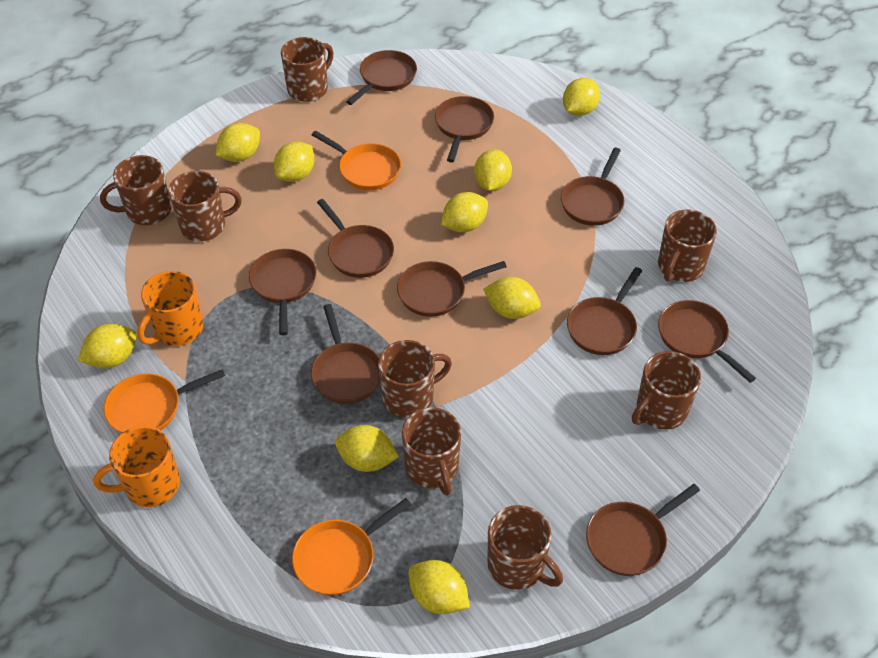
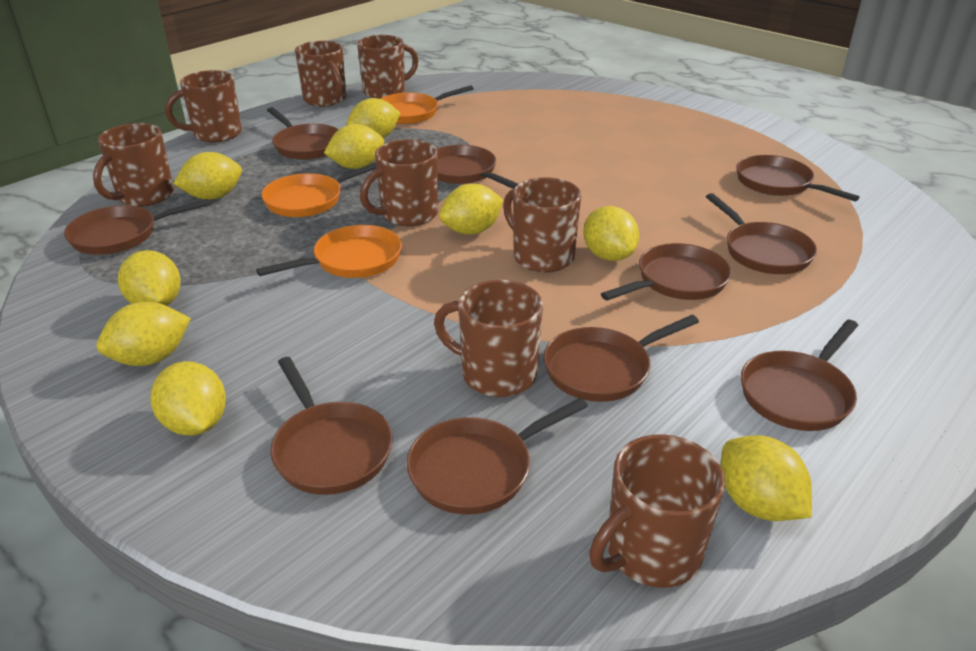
orange mug: [93,426,180,507] [137,271,203,346] = 2 -> none = 0

